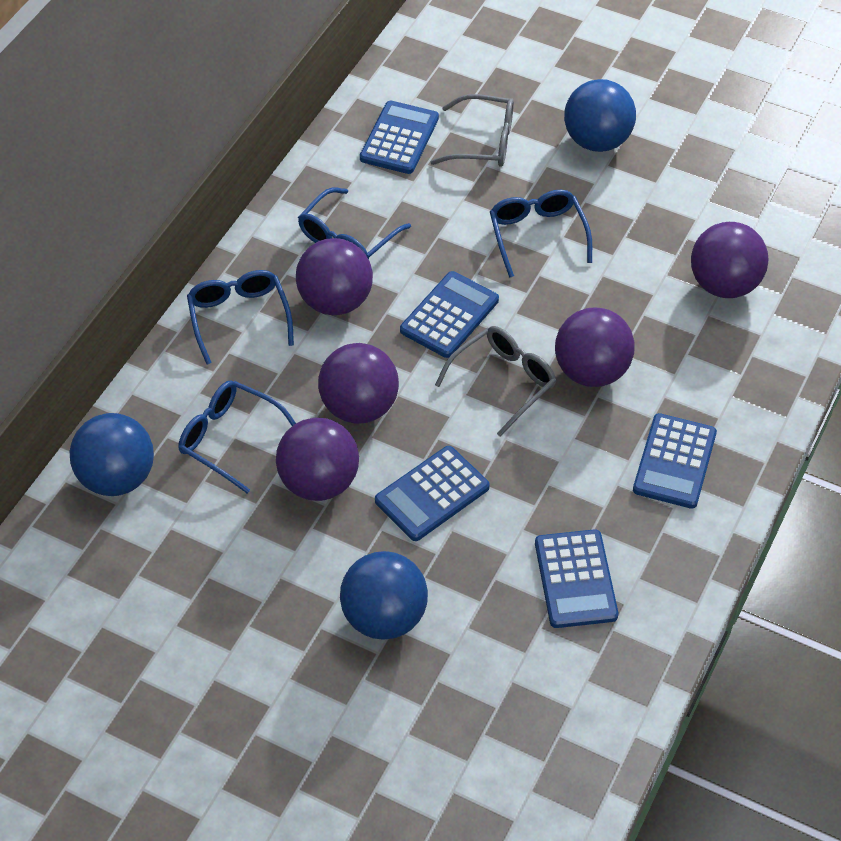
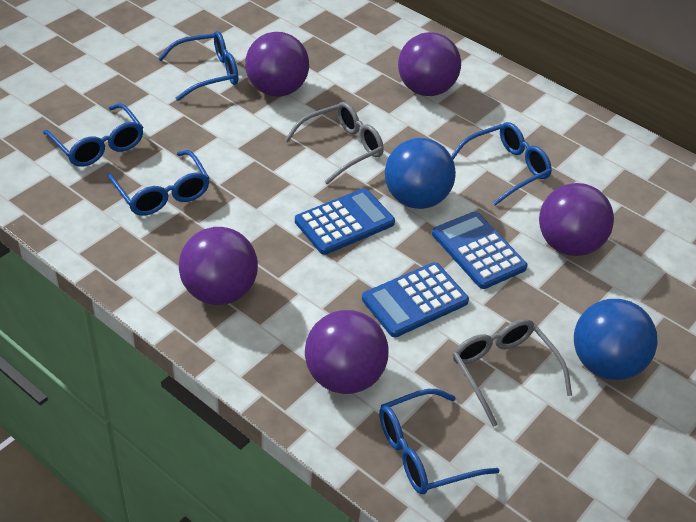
blue ball: [70,413,154,496] [340,551,428,640] [564,79,636,152] = 3 -> [385,138,456,209] [574,299,657,380] = 2
blue calculator: [360,101,439,174] [375,446,490,541] [400,271,499,358] [535,529,618,628] [633,413,717,509] = 5 -> [295,188,395,255] [362,262,469,337] [432,212,527,289] = 3
blue glasses: [178,380,296,493] [187,270,294,364] [298,188,411,259] [490,190,592,278] = 4 -> [43,103,143,167] [107,150,210,216] [158,31,238,101] [379,389,499,494] [451,122,552,205] = 5

